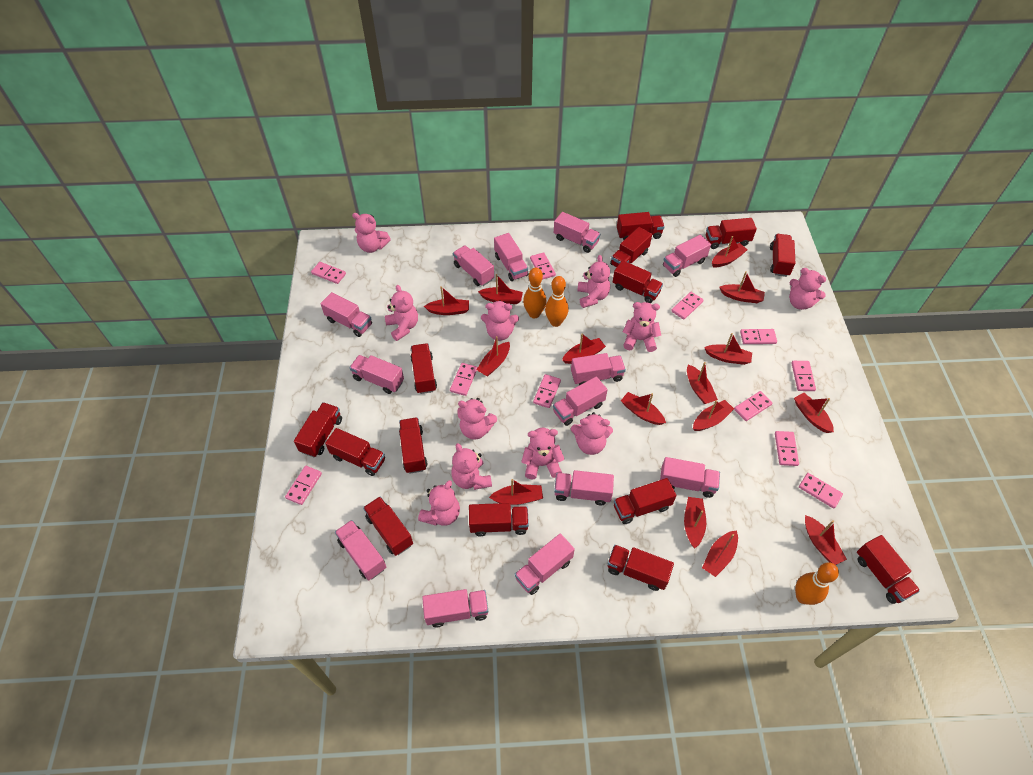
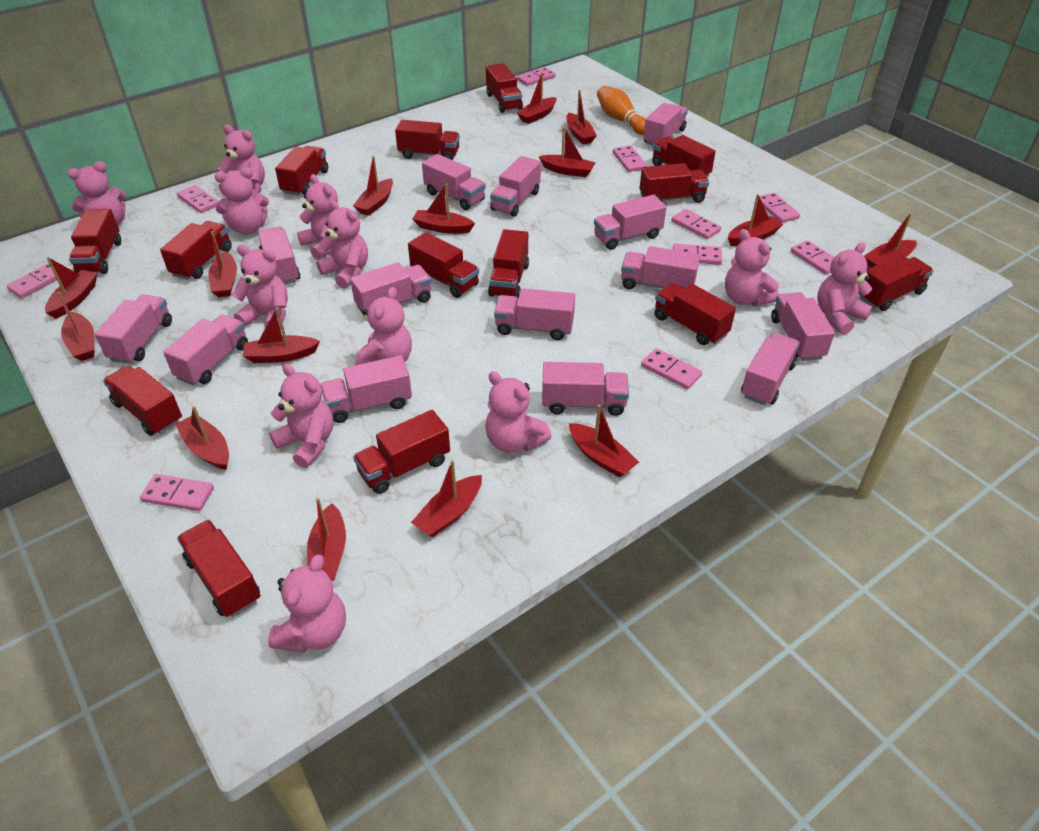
orange bowling pin: [523,267,546,318] [545,276,569,327] [795,562,839,605] = 3 -> [597,86,646,135] = 1
pink domino: [285,466,322,505] [311,262,346,284] [450,363,477,396] [530,252,556,280] [533,374,561,408] [671,292,704,320] [734,391,772,421] [740,329,777,344] [775,431,799,466] [791,361,816,391] [799,473,843,509] = 11 -> [6,263,57,298] [140,474,214,511] [177,185,219,213] [517,67,555,86] [613,145,647,172] [641,348,702,389] [671,209,721,239] [673,244,722,265] [760,193,800,223] [791,240,834,275] = 10
pink teddy bear: [352,213,391,253] [385,285,418,341] [418,480,460,526] [451,443,492,490] [457,398,497,440] [481,300,519,341] [521,428,564,479] [571,412,613,455] [577,255,610,308] [623,302,661,352] [789,268,826,310] = 11 -> [67,162,126,225] [215,167,269,234] [218,125,265,196] [231,245,288,329] [268,554,346,653] [269,364,333,468] [297,174,338,260] [316,200,368,288] [355,287,412,365] [485,371,552,453] [725,229,779,306] [817,242,872,335] = 12
pink truck: [320,292,372,337] [335,520,386,581] [349,355,404,394] [422,589,488,627] [453,245,494,286] [494,233,528,281] [515,533,575,595] [553,376,608,426] [554,212,600,253] [554,470,614,505] [571,353,626,385] [660,457,720,498] [663,235,711,277] = 13 -> [95,295,172,364] [163,314,248,385] [258,226,300,284] [320,355,412,423] [350,262,431,316] [422,154,486,210] [490,156,541,217] [494,288,575,340] [542,362,629,416] [594,195,667,250] [621,246,700,289] [643,103,688,145] [741,333,800,405] [771,292,835,361] = 14

